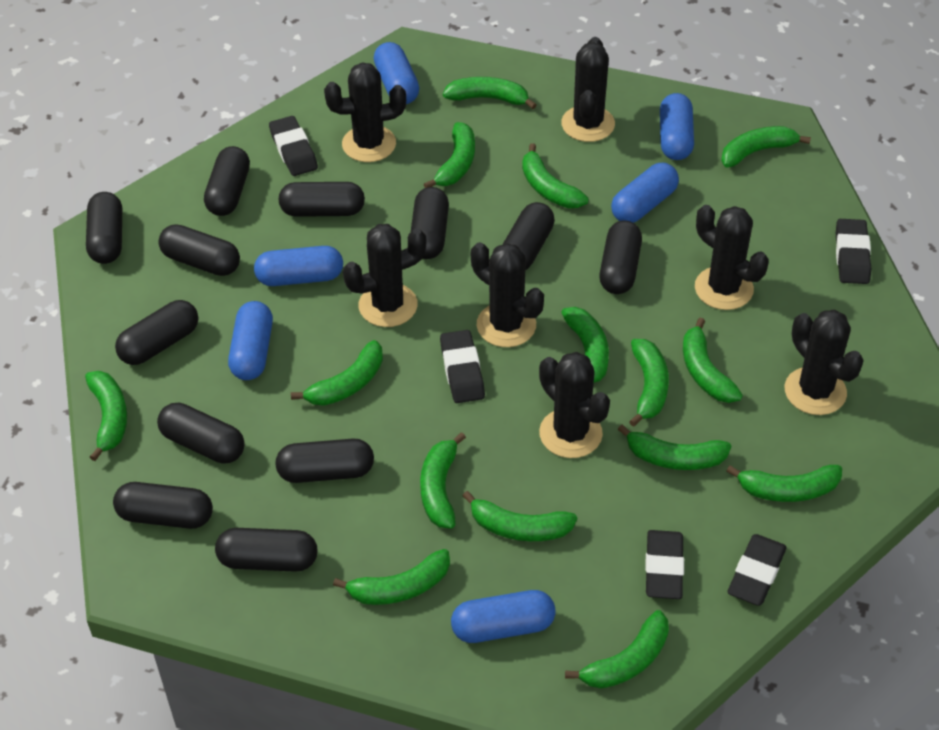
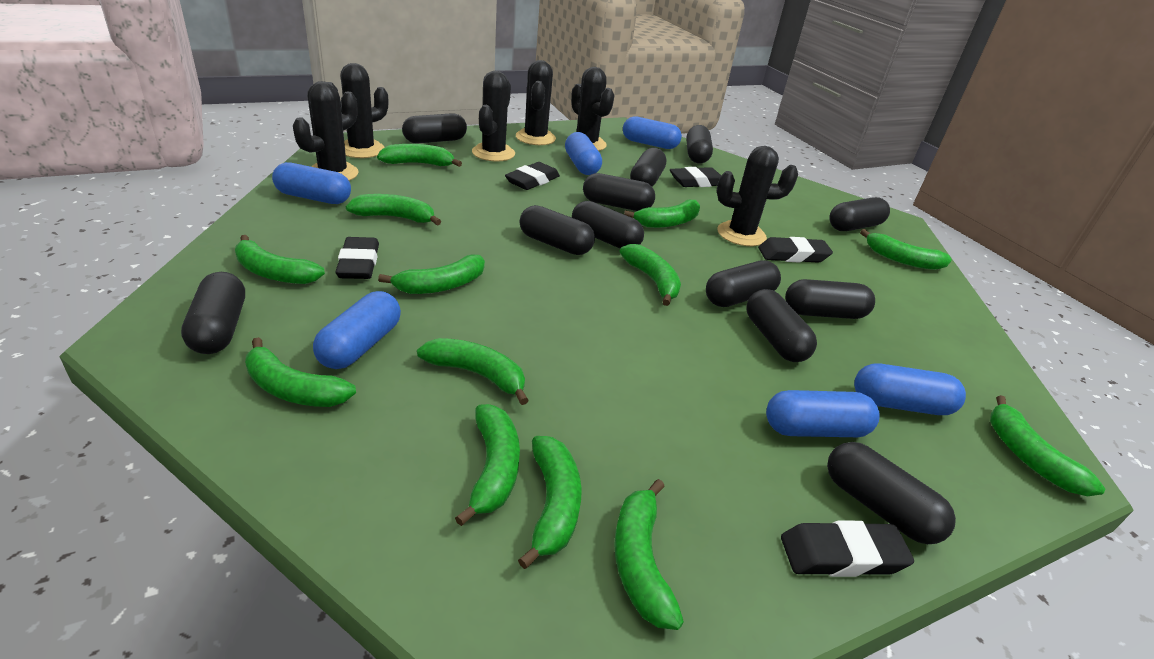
black cactus: [324,62,406,162] [343,224,426,327] [471,242,544,347] [539,352,610,458] [561,37,615,142] [695,205,769,310] [785,309,864,415] = 7 -> [293,81,359,181] [328,63,388,158] [472,71,515,162] [516,60,556,145] [571,67,615,151] [717,146,798,246] = 6
green banana: [85,371,127,461] [291,340,383,406] [333,549,450,605] [420,432,466,529] [424,122,475,188] [443,77,536,109] [463,491,577,541] [522,143,589,208] [561,307,609,383] [565,610,669,689] [618,424,731,470] [629,339,669,427] [683,318,743,403] [721,126,811,168] [726,465,842,502] = 15 -> [235,235,325,284] [245,337,356,407] [346,194,442,226] [377,144,462,167] [378,255,485,294] [417,338,529,405] [455,404,520,526] [518,436,581,569] [614,479,684,630] [620,244,681,306] [624,200,700,228] [860,229,952,270] [990,395,1105,496] = 13

